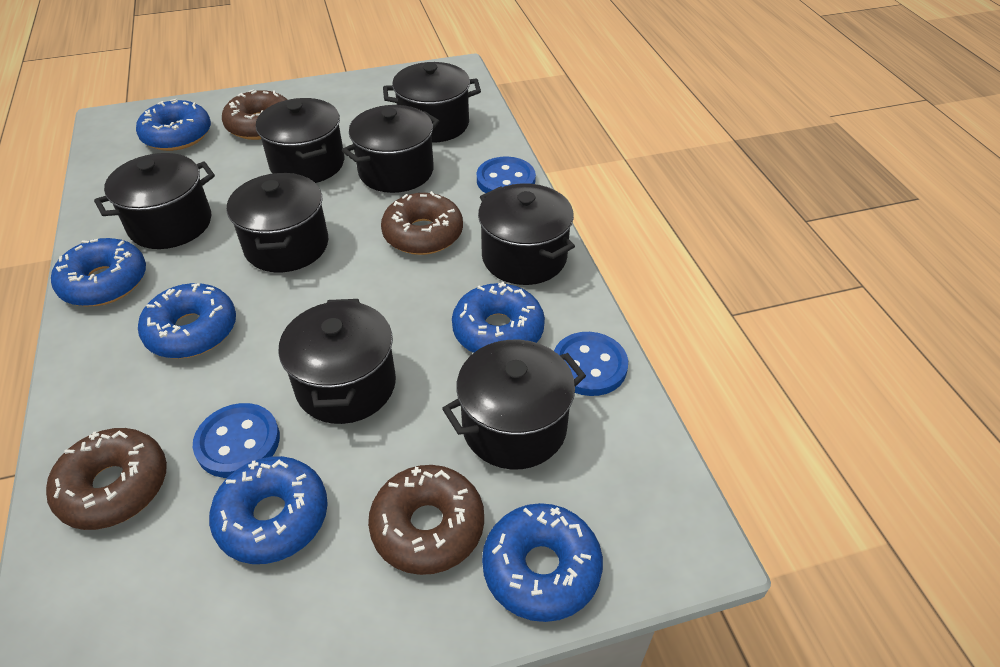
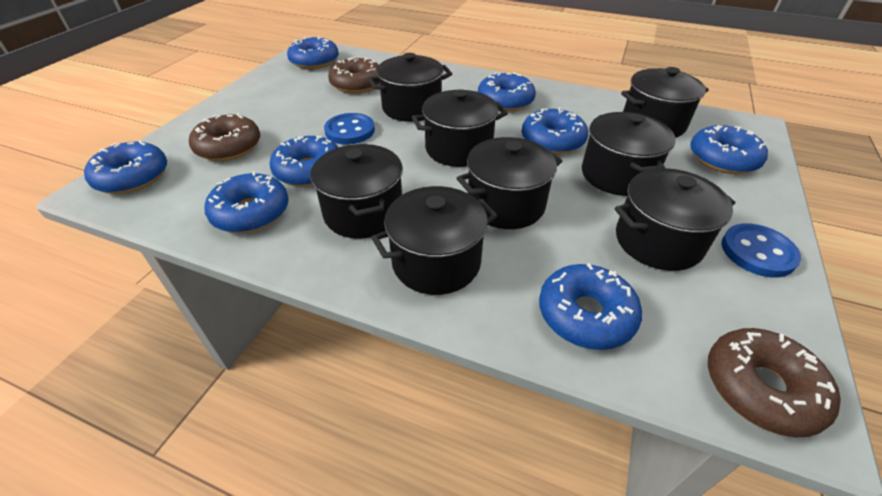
blue button: [193,403,280,478] [477,157,536,193] [554,332,628,396] = 3 -> [324,113,375,145] [722,223,801,278] = 2
blue donut: [51,238,146,306] [136,99,211,151] [138,283,236,359] [209,456,328,564] [452,282,545,353] [482,503,603,622] = 6 -> [84,140,167,194] [204,172,289,233] [270,136,339,187] [287,36,339,69] [478,72,536,111] [522,108,588,154] [539,263,642,350] [690,125,768,174] = 8
brown donut: [46,428,167,530] [222,89,287,140] [368,465,484,575] [381,191,463,255] = 4 -> [189,113,260,161] [328,57,380,93] [708,328,841,437] = 3

